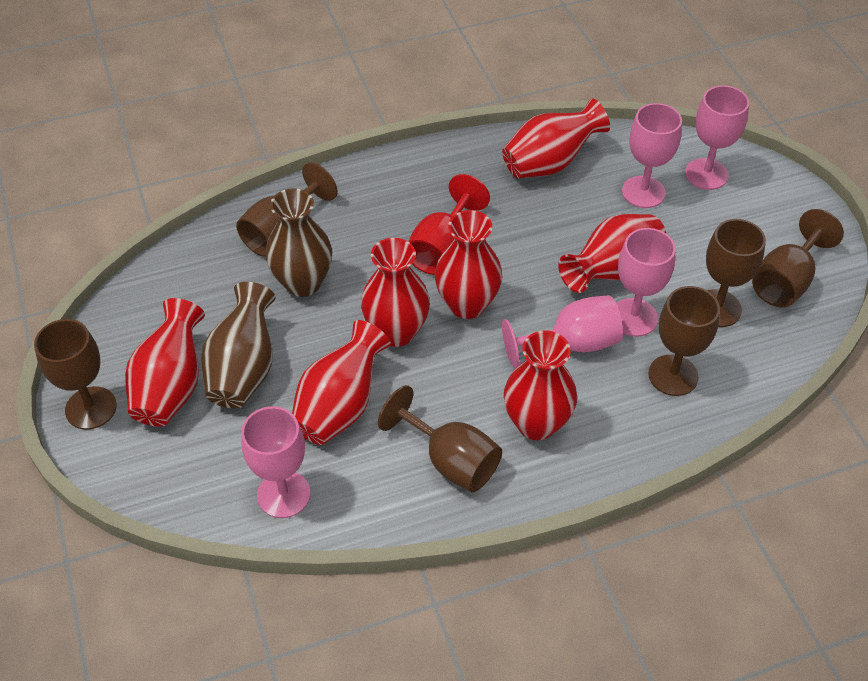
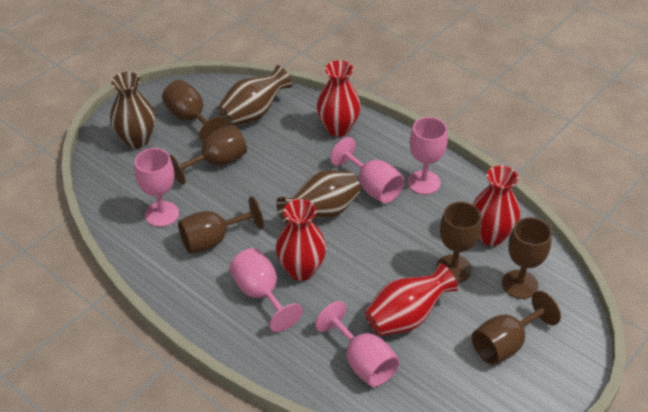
brown vase: [201,282,276,408] [266,188,332,297] = 2 -> [110,72,155,149] [217,65,292,125] [276,170,360,224] = 3
red goblet: [408,174,490,275] = 1 -> none = 0
red vase: [125,298,205,427] [292,320,391,445] [361,238,430,347] [435,210,502,319] [502,99,610,179] [504,330,577,440] [558,214,666,293] = 7 -> [276,199,326,281] [317,60,361,137] [365,263,458,336] [473,165,520,246] = 4

